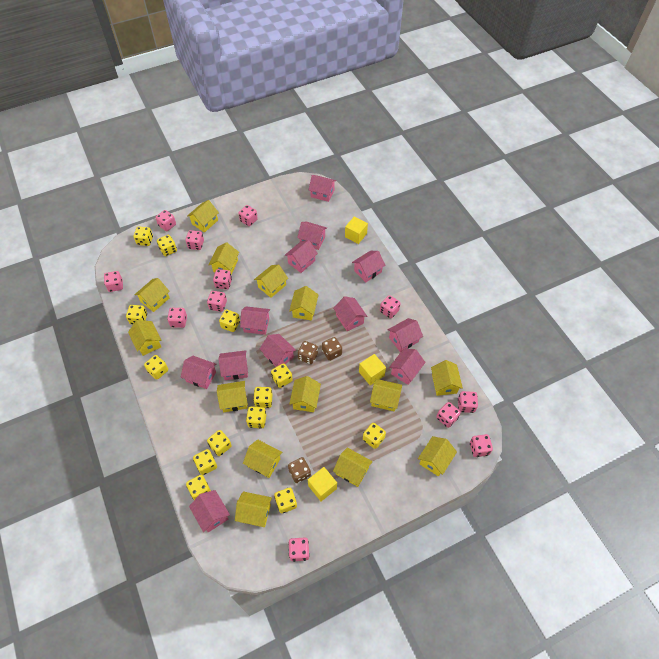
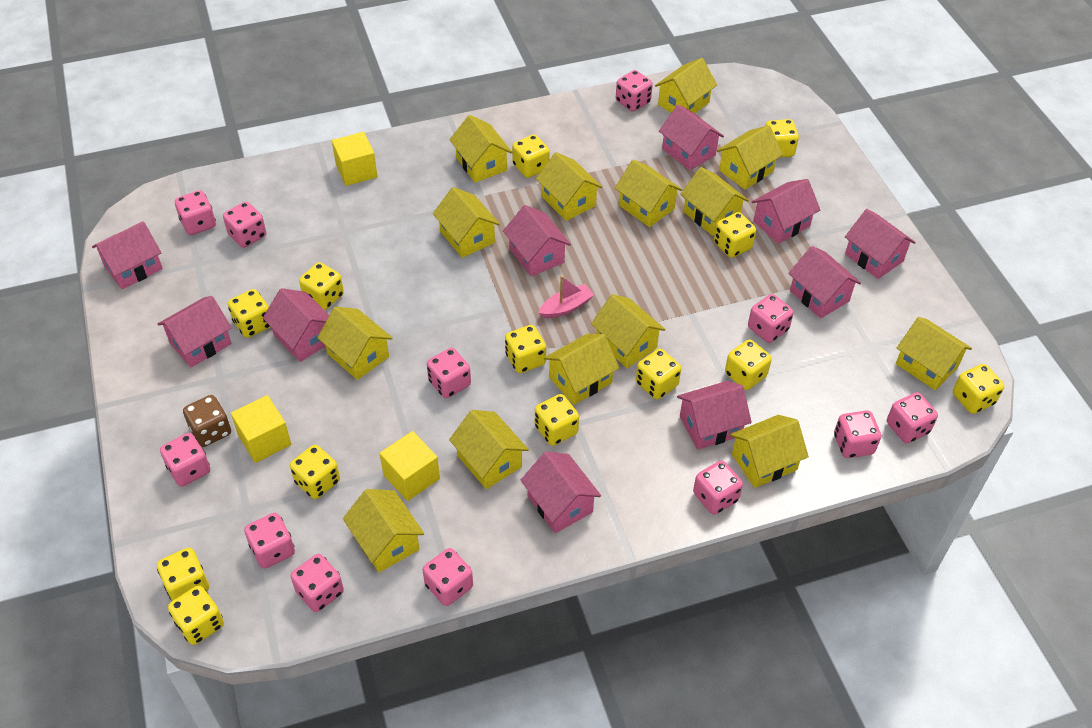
brown dice: [288,457,311,483] [298,341,318,364] [322,337,342,361] = 3 -> [183,395,231,447] = 1
pink boat: none = 0 -> [539,276,594,318] = 1
pink house: [181,356,217,389] [189,490,230,533] [218,350,248,380] [240,306,270,335] [260,334,296,367] [285,240,318,273] [297,221,327,250] [309,175,336,202] [333,296,367,331] [352,251,386,282] [387,318,423,352] [389,349,426,385] = 12 -> [92,221,163,289] [158,296,232,368] [263,288,329,362] [503,205,571,277] [520,451,601,533] [659,104,724,170] [677,381,752,450] [752,179,820,244] [788,246,861,319] [845,209,916,279] = 10

